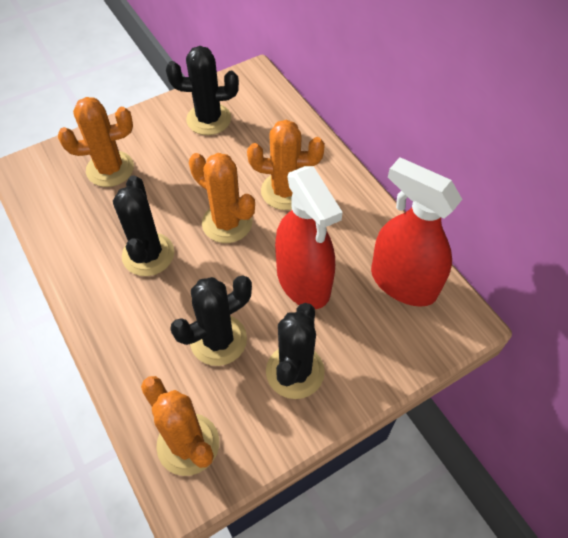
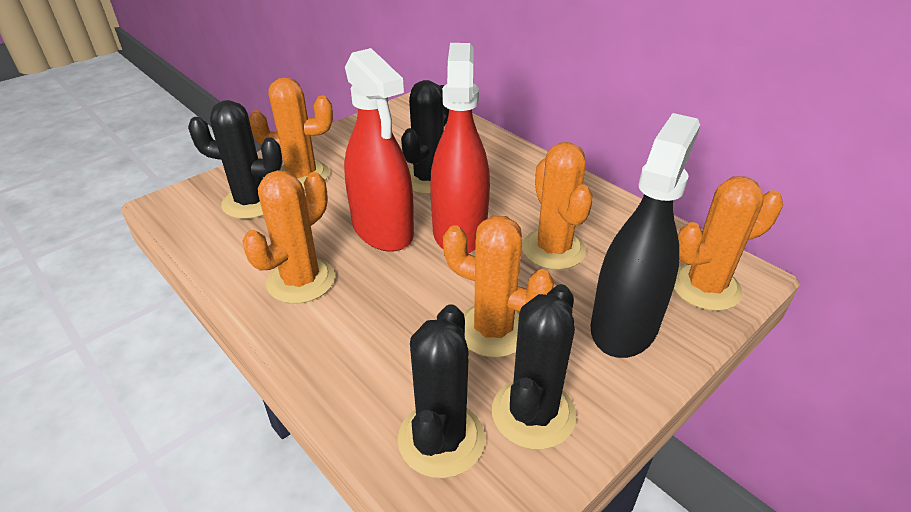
black spray bottle: none = 0 -> [591,113,700,358] = 1
orange cactus: [58,97,134,187] [141,376,219,476] [189,153,255,243] [247,120,325,210] = 4 -> [242,170,335,304] [249,77,333,190] [443,216,554,358] [522,142,593,270] [674,176,783,311] = 5

